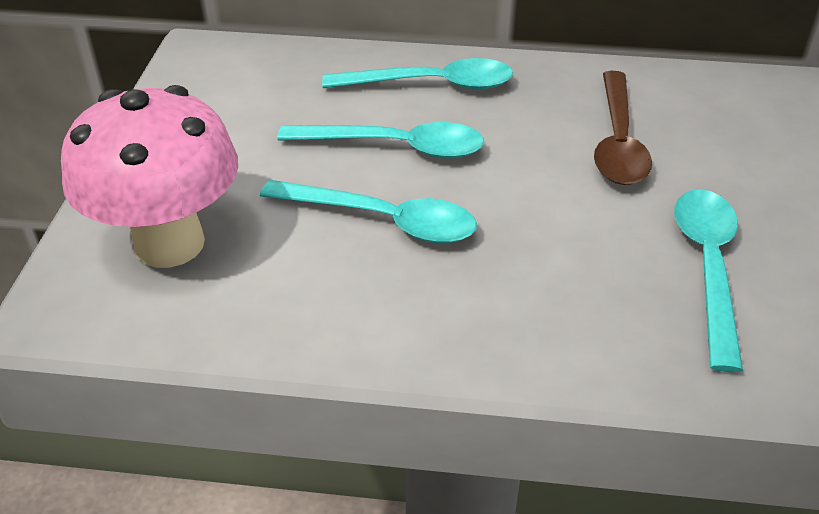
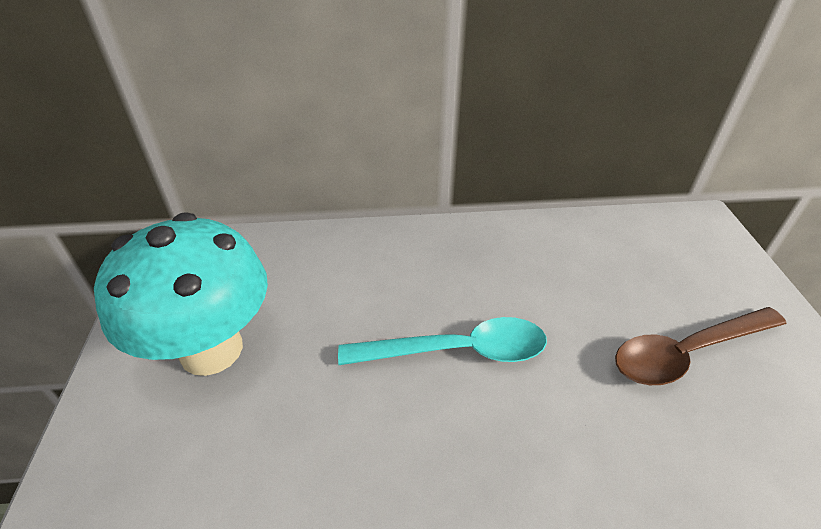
pink mushroom: [61,85,238,268] = 1 -> none = 0
turquoise mushroom: none = 0 -> [94,212,268,376] = 1
turquoise spoon: [260,180,477,243] [277,122,484,158] [322,58,513,90] [674,189,743,372] = 4 -> [338,317,547,365] = 1

